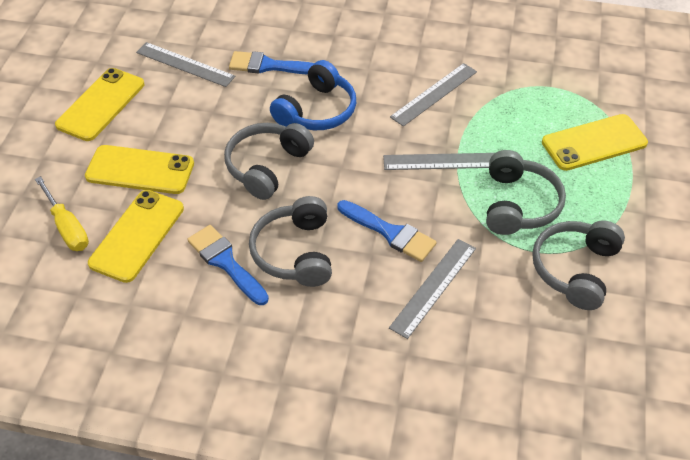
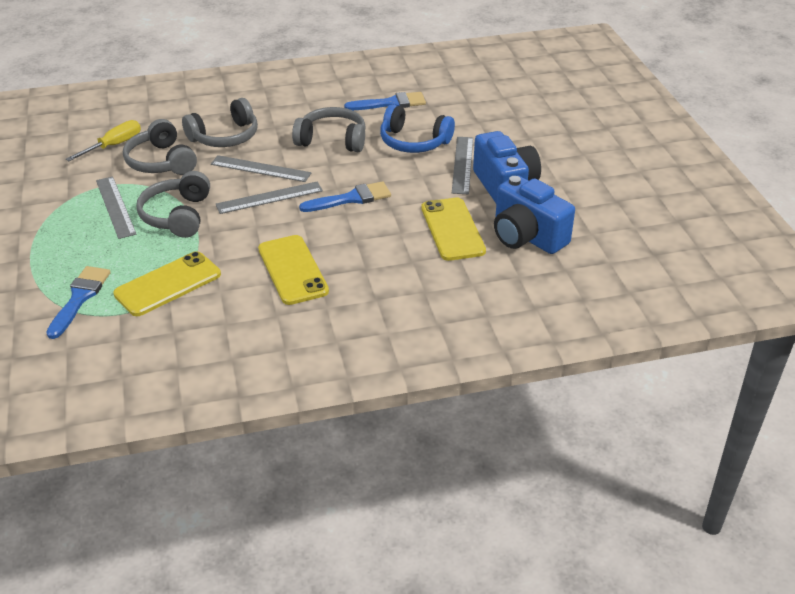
blue camera: none = 0 -> [473,131,541,203] [494,175,575,254] = 2
yellow phone: [55,68,144,141] [85,145,194,194] [88,190,184,283] [542,114,648,171] = 4 -> [113,251,221,316] [258,235,329,305] [421,198,486,261] = 3

